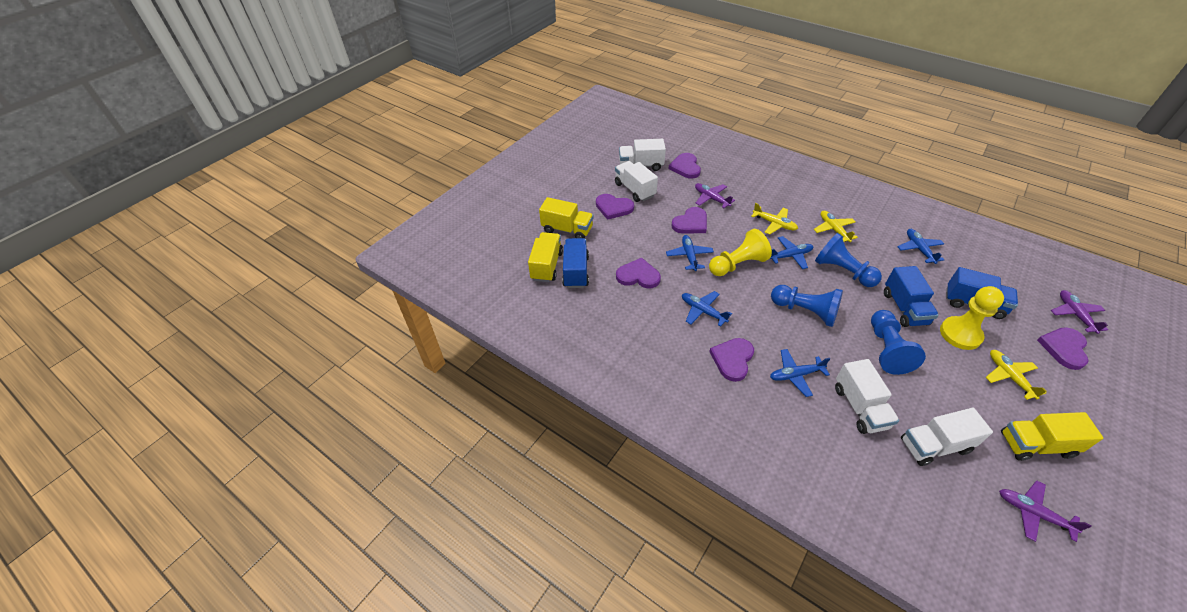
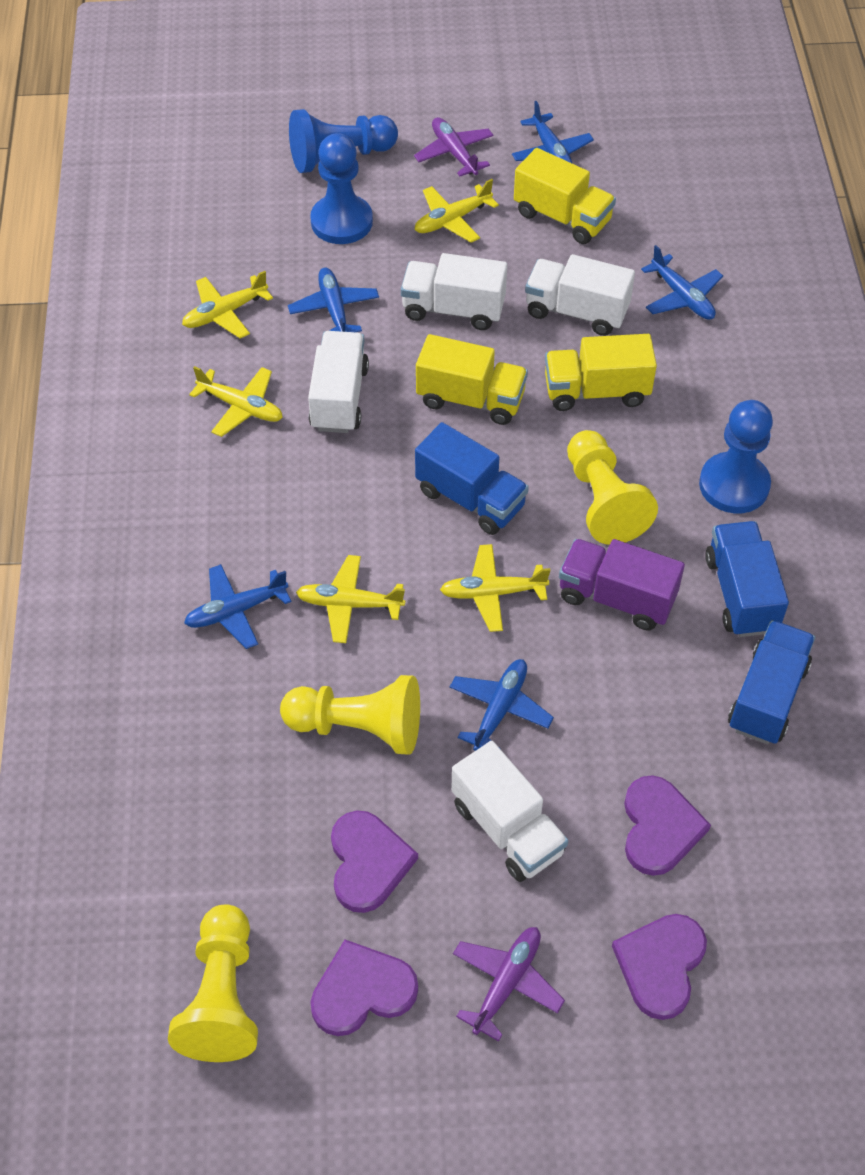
purple heart: [596,194,634,220] [616,258,661,288] [668,153,701,179] [671,207,707,234] [709,338,754,382] [1037,327,1089,370] = 6 -> [310,940,418,1036] [331,810,418,913] [612,914,707,1020] [624,775,711,876] = 4
purple plane: [695,183,735,208] [999,480,1092,542] [1051,290,1108,334] = 3 -> [414,117,494,176] [453,927,565,1042] = 2
purple truck: none = 0 -> [559,539,685,630] = 1
yellow pawn: [709,229,772,276] [940,286,1004,350] = 2 -> [168,904,258,1062] [280,675,420,755] [567,430,658,545] = 3
yellow plane: [751,203,798,235] [814,210,858,242] [986,350,1047,400] = 3 -> [182,271,273,338] [189,366,283,437] [296,555,405,643] [415,179,499,243] [440,544,550,632] = 5

